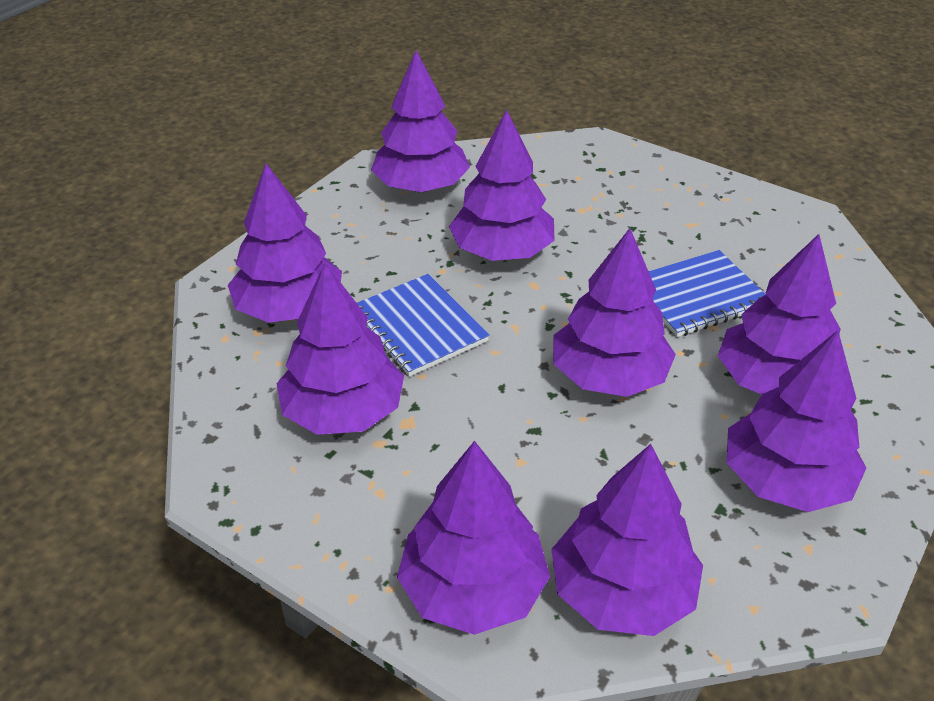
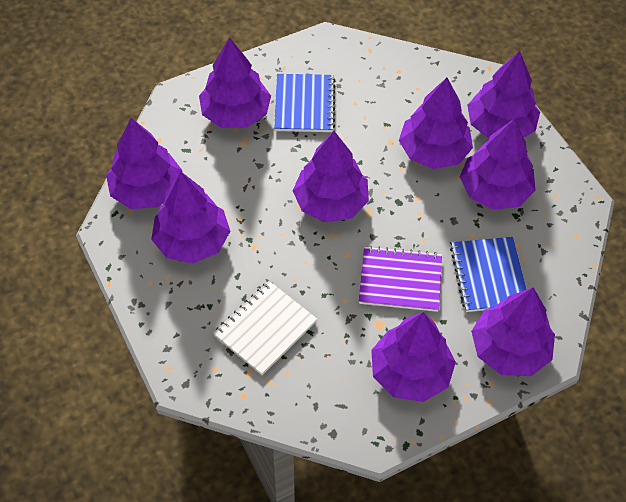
purple notebook: none = 0 -> [359,246,442,312] = 1
white notebook: none = 0 -> [213,281,317,375] = 1

